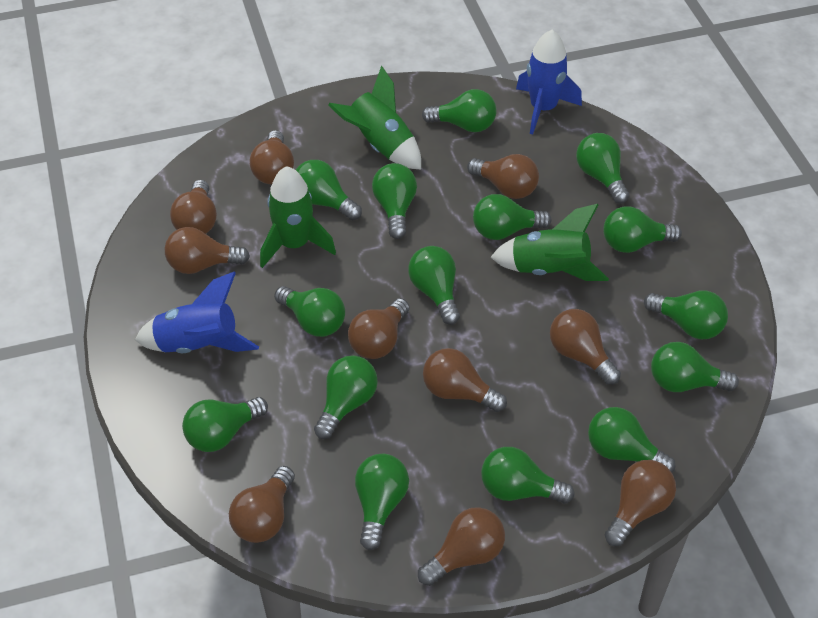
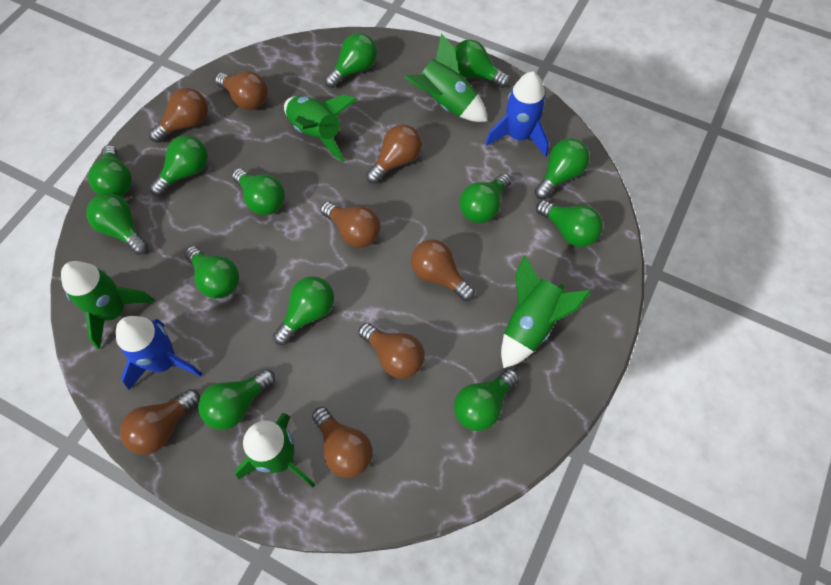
brown light bulb: [165,227,250,274] [170,180,217,234] [229,466,295,543] [250,130,294,185] [348,298,410,359] [418,507,505,586] [423,348,507,412] [467,154,539,199] [550,309,621,385] [605,460,676,546] = 10 -> [120,389,200,455] [149,88,208,143] [215,71,268,110] [312,407,373,478] [320,202,381,248] [358,323,425,379] [366,124,422,184] [411,239,475,301] = 8
green light bulb: [182,397,268,452] [274,286,345,337] [296,160,362,221] [314,355,378,439] [355,454,409,550] [372,163,417,239] [408,246,460,325] [422,89,497,132] [473,194,551,240] [481,447,575,504] [576,133,629,203] [588,407,676,472] [603,206,682,253] [644,291,728,339] [651,342,739,392] = 15 -> [86,193,148,255] [88,145,132,197] [150,135,208,196] [184,246,239,299] [198,369,275,430] [232,168,285,215] [273,276,334,345] [324,33,377,88] [454,40,510,88] [454,369,519,431] [460,173,511,223] [535,138,590,199] [536,200,603,247] = 13
green rocket: [260,166,336,268] [328,66,421,169] [491,204,609,281] = 3 -> [61,261,154,349] [235,413,315,487] [284,95,357,162] [404,33,488,122] [501,255,591,368] = 5

